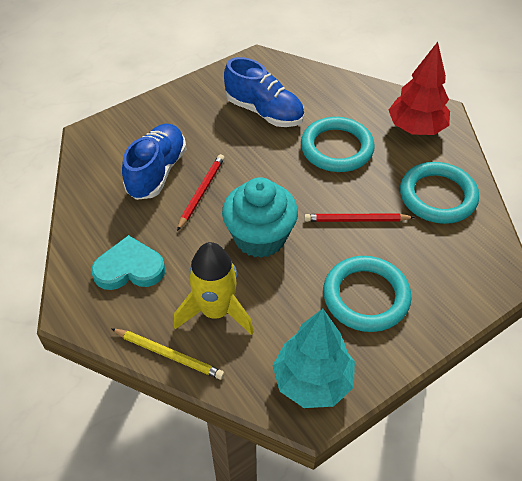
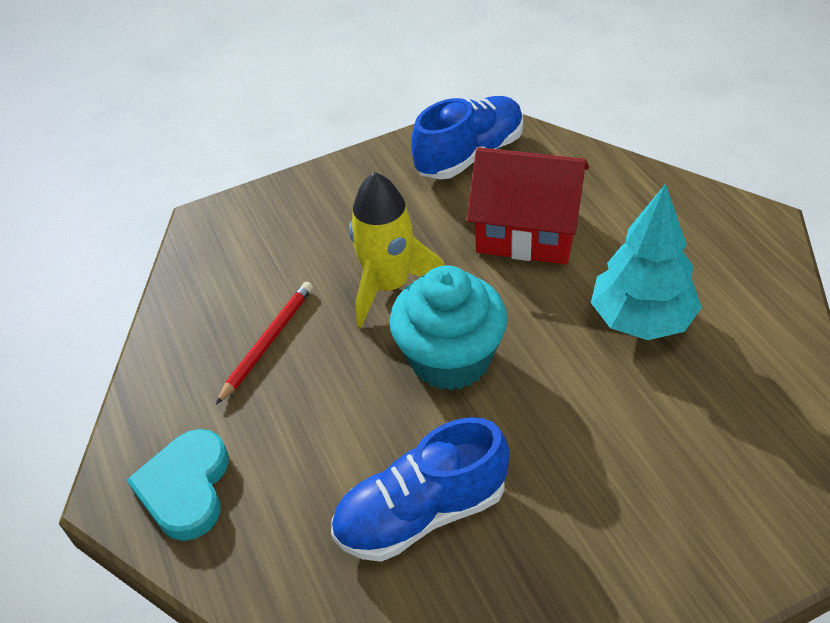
red house: none = 0 -> [467,147,589,264] = 1
red pencil: [177,154,225,231] [304,214,415,222] = 2 -> [216,282,313,405] = 1
red tree: [389,42,450,135] = 1 -> none = 0
turquoise ring: [301,117,375,172] [323,256,412,332] [400,162,479,224] = 3 -> none = 0
yellow pencil: [111,328,224,380] = 1 -> none = 0

